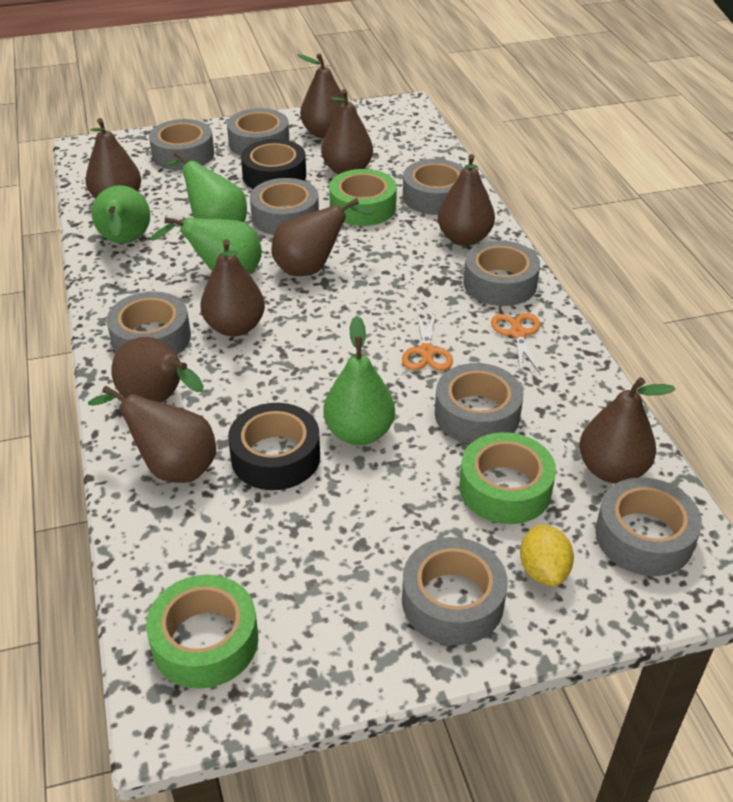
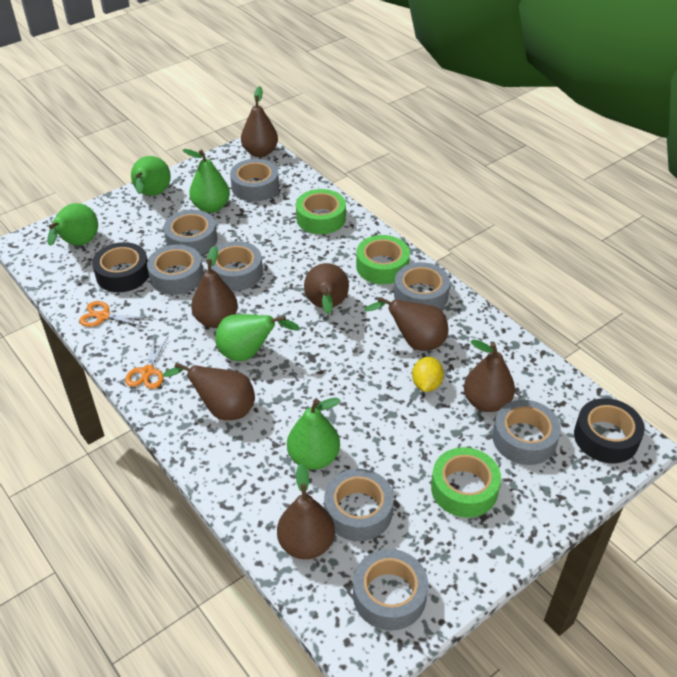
brown pear: [85,118,141,199] [88,385,216,483] [111,337,204,402] [201,239,265,337] [271,198,373,276] [297,54,344,139] [321,89,373,174] [438,154,495,246] [579,377,676,483] = 9 -> [162,362,255,420] [191,246,238,328] [241,86,278,157] [277,463,335,559] [304,263,349,314] [364,297,448,351] [464,340,515,412] = 7
green pear: [92,185,150,243] [150,217,262,274] [164,151,247,222] [323,316,395,445] = 4 -> [47,203,98,246] [131,156,171,196] [183,149,230,213] [215,314,300,361] [287,398,341,470] = 5
grey tape: [107,291,191,355] [149,119,214,170] [227,108,290,156] [250,178,319,235] [402,537,508,645] [403,159,464,215] [435,363,523,444] [463,240,540,306] [595,477,702,576] = 9 -> [147,244,203,295] [164,210,217,255] [211,241,263,291] [230,159,279,202] [324,469,394,541] [353,549,428,631] [394,262,450,309] [493,400,561,465] = 8

